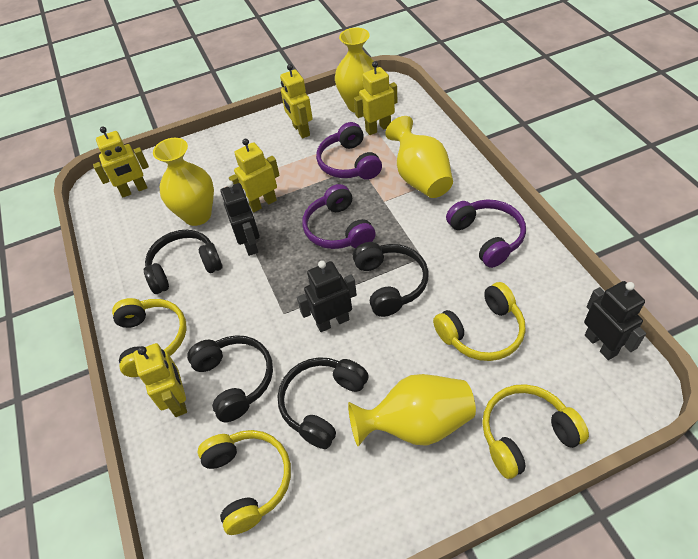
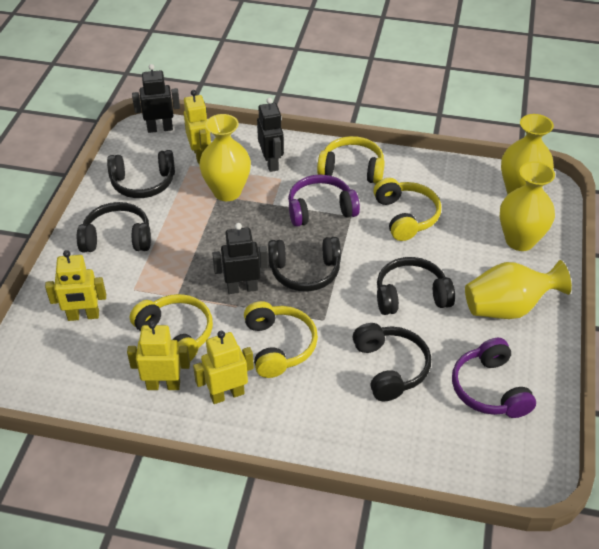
black headphones: [144,230,223,294] [187,335,273,422] [278,357,369,449] [353,242,429,317] = 4 -> [77,202,151,253] [107,150,175,198] [268,237,341,292] [353,323,431,401] [377,257,455,315] = 5
purple headphones: [302,184,376,249] [316,122,382,180] [446,200,526,268] = 3 -> [288,175,360,227] [452,338,536,418] = 2
yellow robot: [93,127,149,197] [133,343,187,417] [229,139,280,212] [280,64,313,138] [354,61,397,135] = 5 -> [45,250,106,321] [127,321,190,390] [184,90,211,164] [193,331,254,404] = 4

